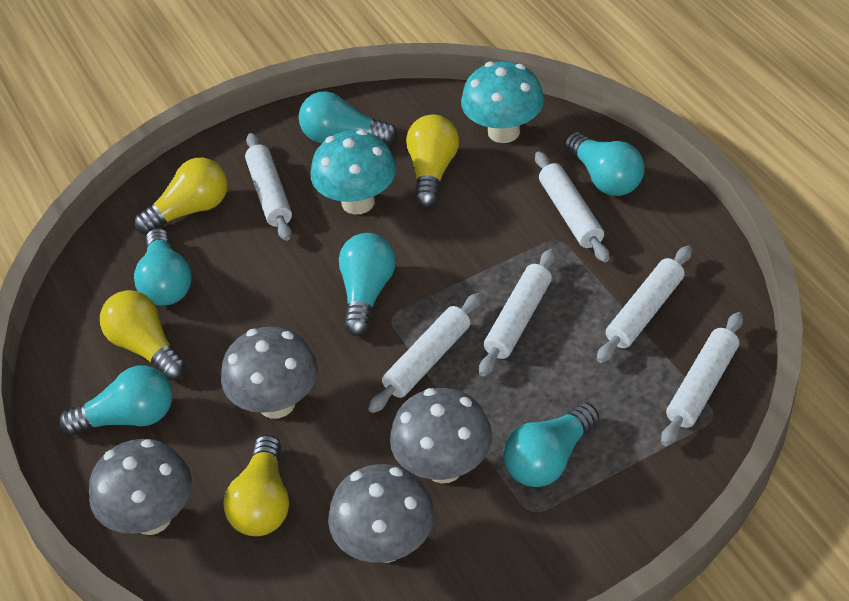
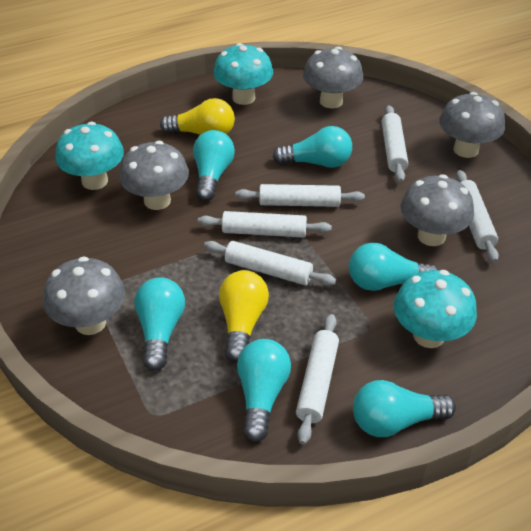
grey mushroom: [89,439,192,535] [221,327,318,419] [328,464,434,563] [390,388,492,483] = 4 -> [43,256,125,335] [119,141,189,210] [303,47,363,108] [400,174,474,246] [439,92,505,158] = 5
turquoise mushroom: [310,130,396,215] [461,61,544,143] = 2 -> [55,122,124,190] [213,43,273,105] [394,270,477,348] = 3
yellow light bulb: [100,290,186,381] [135,158,228,235] [223,435,289,536] [406,114,459,208] = 4 -> [160,98,235,135] [219,270,269,362] = 2

